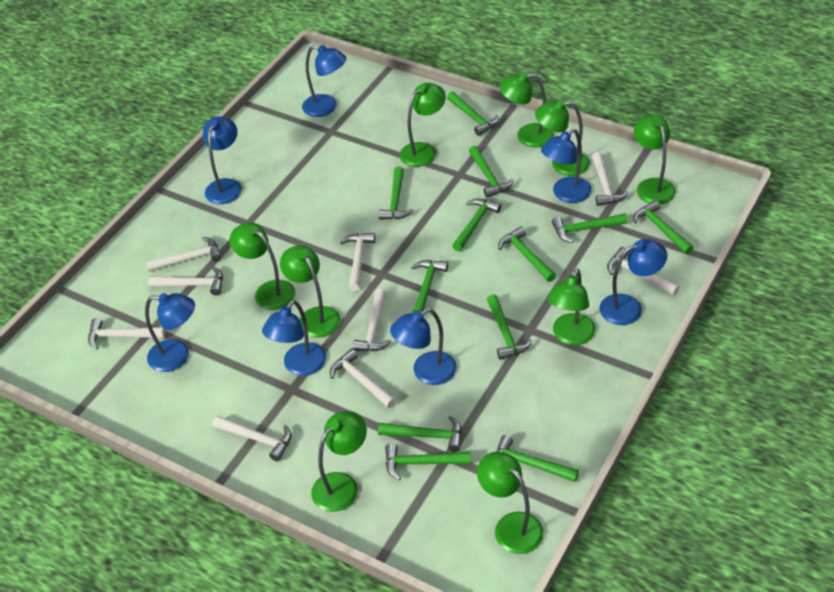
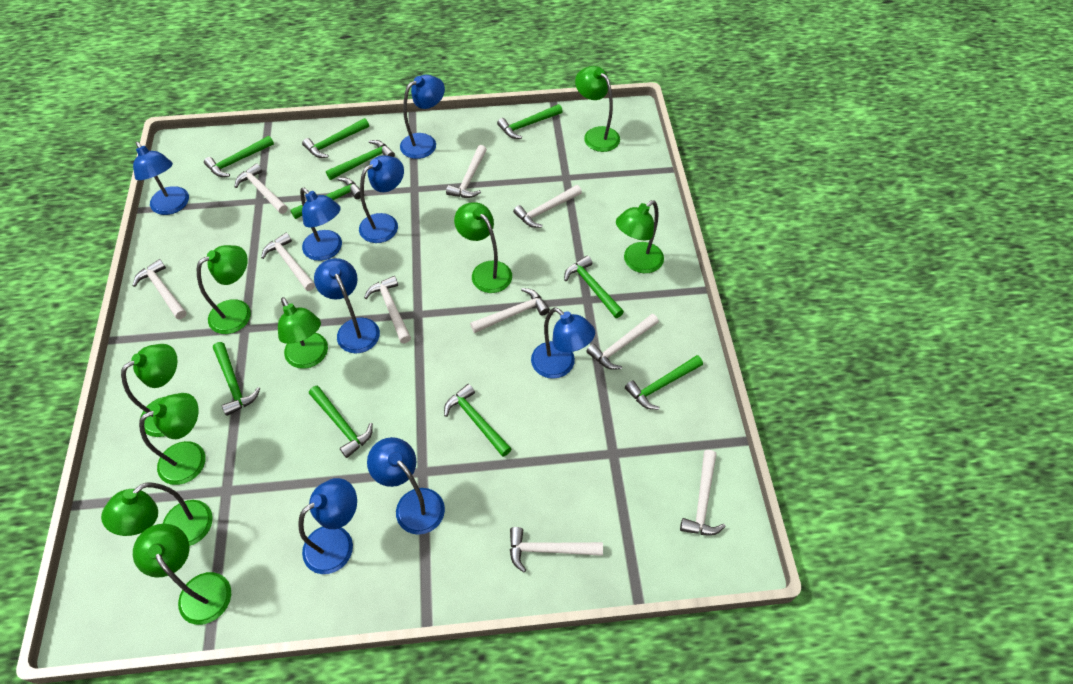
blue lamp: [145,293,195,372] [203,116,242,204] [262,300,326,376] [302,45,346,117] [390,308,457,385] [541,129,592,203] [600,239,667,325] = 7 -> [133,142,189,215] [298,478,357,574] [300,188,342,261] [314,258,380,353] [359,155,404,243] [367,437,445,535] [400,75,445,159] [531,307,595,379] = 8
green hammer: [378,167,413,220] [378,415,462,452] [385,443,471,480] [412,260,448,314] [447,92,499,136] [452,198,501,251] [469,146,513,198] [487,294,532,360] [495,435,579,482] [498,226,556,282] [552,213,628,243] [633,200,694,254] = 12 -> [204,136,274,177] [213,342,260,416] [290,177,361,219] [302,118,369,158] [309,386,373,458] [326,140,395,180] [444,384,512,457] [497,104,563,139] [564,255,624,318] [625,355,703,410] = 10
white hammer: [88,318,165,349] [146,237,222,271] [148,266,223,296] [212,416,291,462] [330,349,396,408] [340,233,375,291] [353,289,391,351] [592,152,629,206] [607,247,679,295] = 9 -> [133,259,187,319] [235,163,288,214] [261,233,315,291] [364,276,411,343] [446,145,487,198] [470,288,550,333] [510,527,603,573] [513,185,582,228] [586,314,659,370] [680,450,726,536] = 10

